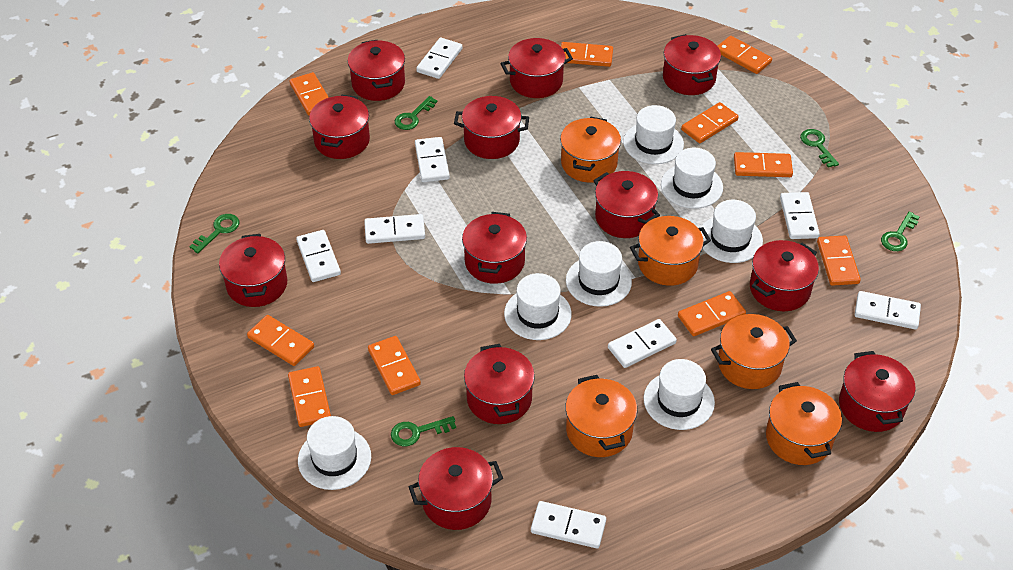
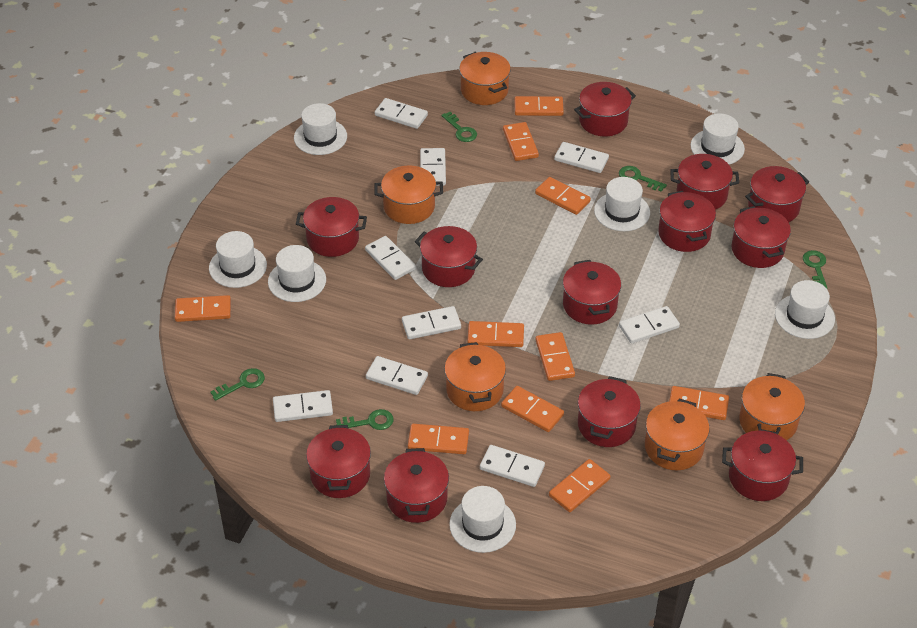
white domino: [296,230,341,282] [364,214,425,244] [415,137,450,182] [416,38,463,79] [531,501,606,548] [608,319,677,368] [780,192,820,239] [855,291,921,329] = 8 -> [273,390,333,422] [365,236,416,280] [366,356,428,395] [375,98,428,129] [402,306,461,339] [420,148,446,186] [480,445,545,487] [554,142,609,173] [619,306,680,344] = 9

